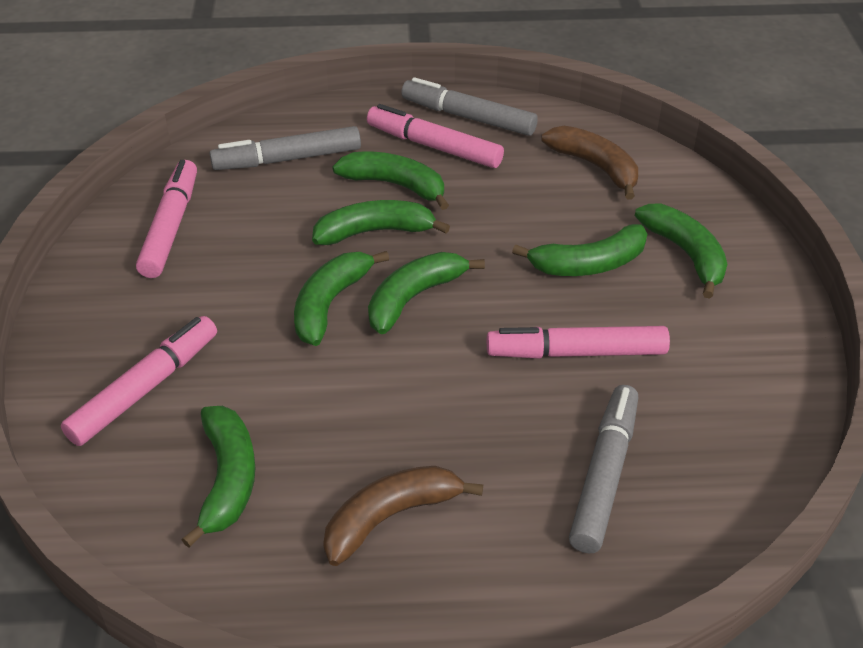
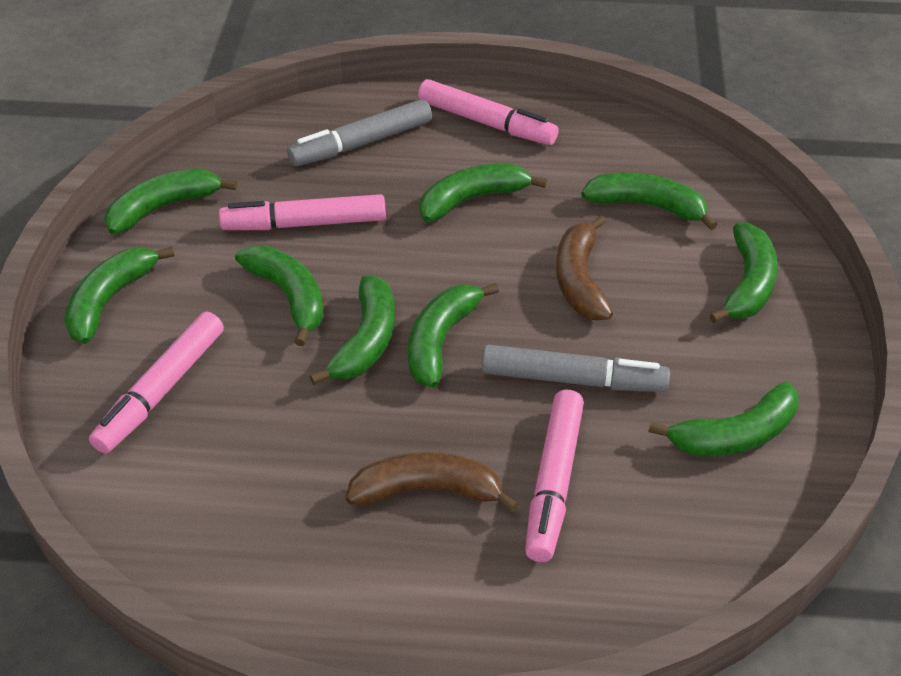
green banana: [182,406,255,548] [294,251,389,346] [312,200,450,245] [332,151,449,210] [368,252,485,334] [512,224,647,276] [635,204,727,299] = 7 -> [64,246,174,344] [104,169,237,235] [235,245,324,346] [309,275,395,385] [408,283,499,388] [419,163,547,222] [581,173,718,230] [649,382,799,457] [709,223,778,323] = 9
grey marker: [210,126,361,170] [401,77,538,136] [569,385,638,554] = 3 -> [287,99,432,166] [482,345,670,392] = 2

